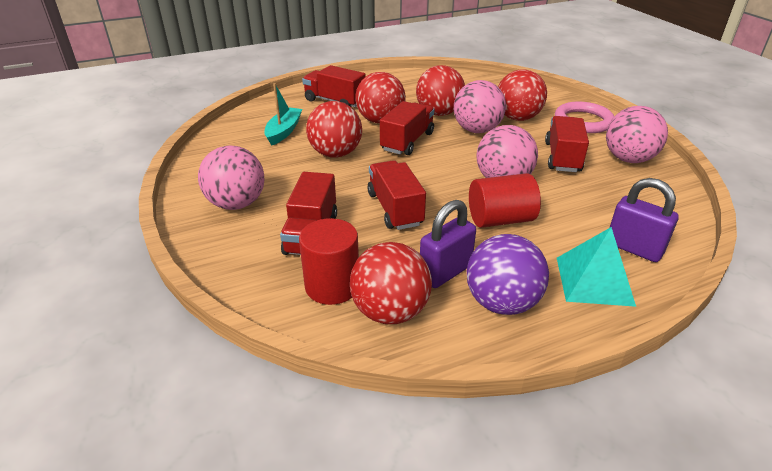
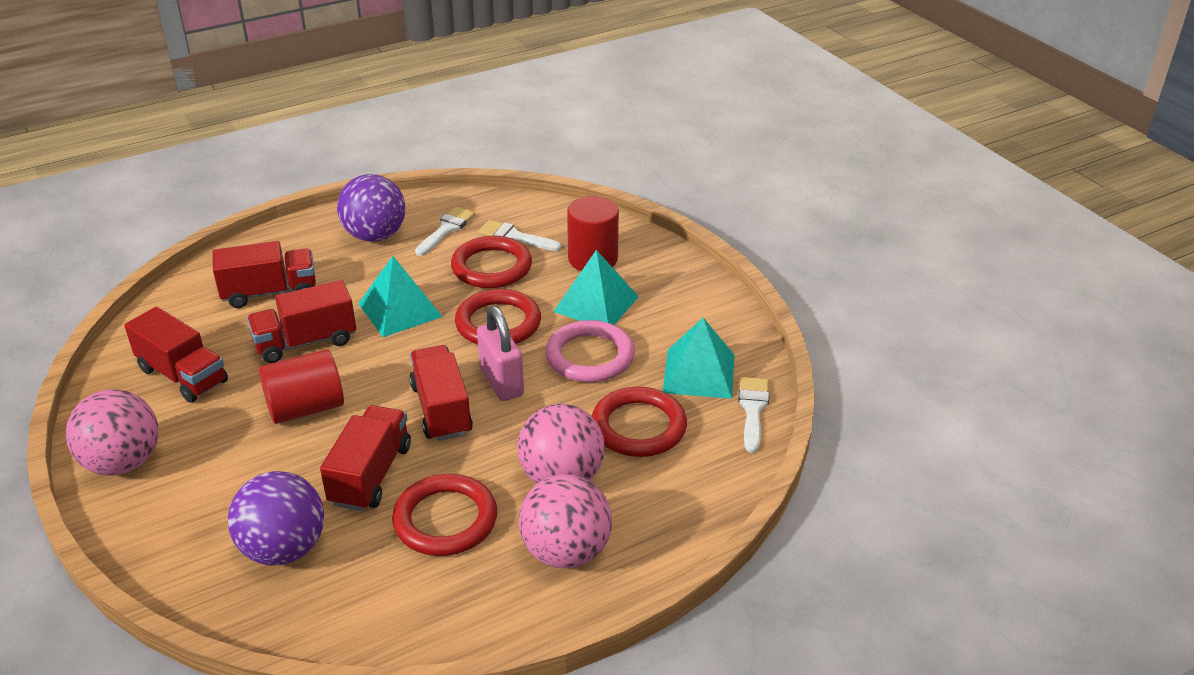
pink ball: [198,145,264,210] [454,80,506,133] [477,125,538,178] [606,106,668,163] = 4 -> [66,389,159,475] [517,404,605,484] [519,474,612,568] = 3
pink padlock: none = 0 -> [477,306,524,401] = 1
purple ball: [467,234,549,315] = 1 -> [228,471,324,565] [337,174,406,242] = 2
purple padlock: [420,200,476,288] [610,178,679,262] = 2 -> none = 0
red ball: [306,101,362,158] [350,242,432,324] [356,72,406,124] [416,65,465,116] [498,69,547,121] = 5 -> none = 0
red ring: none = 0 -> [392,474,497,556] [451,236,532,288] [455,289,541,344] [592,386,687,457] = 4
turquoise boat: [264,83,302,146] = 1 -> none = 0
turquoise pyramid: [557,227,636,307] = 1 -> [358,256,443,337] [553,250,639,325] [663,318,735,399] = 3
white brush: none = 0 -> [415,207,475,256] [478,220,562,251] [738,377,769,453] = 3

